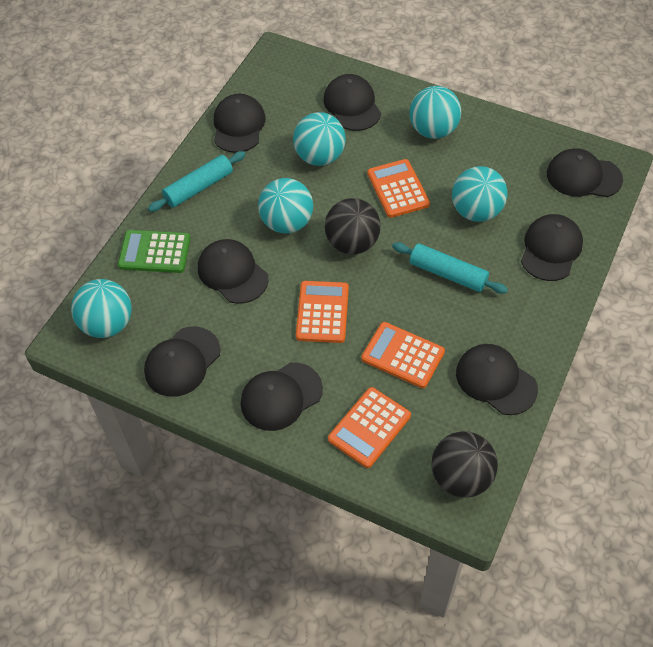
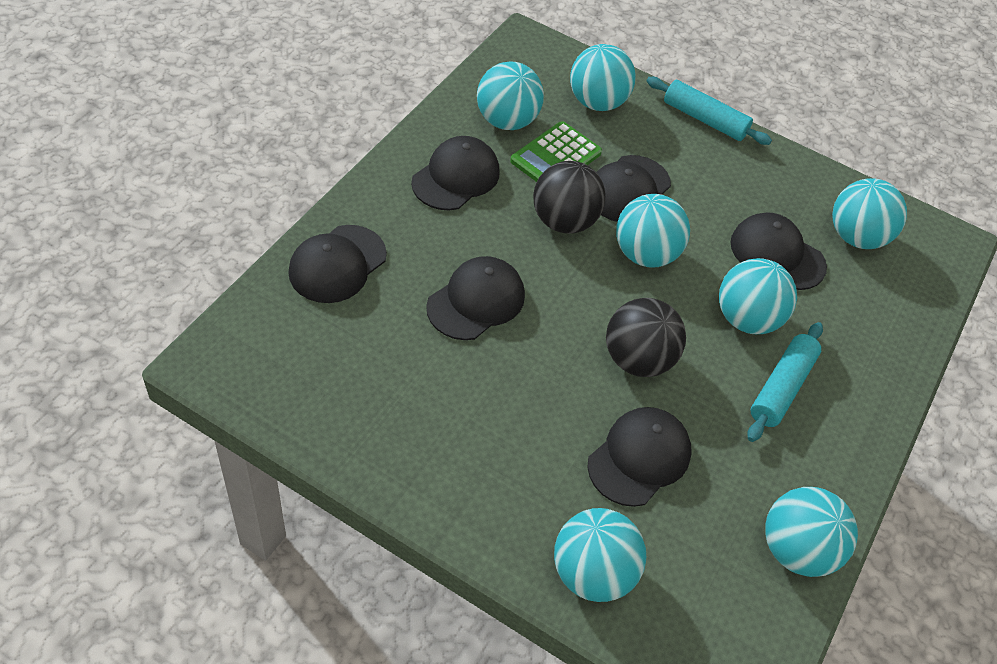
black cap: [144,326,220,397] [198,239,268,304] [214,94,266,153] [241,363,323,431] [323,74,381,131] [456,344,538,415] [521,214,583,281] [547,148,623,197] = 8 -> [288,225,387,303] [411,136,500,210] [426,256,525,340] [587,407,691,507] [596,155,671,222] [730,212,827,290] = 6
orange calculator: [296,281,349,343] [328,387,411,468] [361,322,445,388] [367,159,430,218] = 4 -> none = 0
turquoise ball: [71,279,132,338] [258,178,313,234] [293,112,346,166] [410,86,461,139] [452,166,508,222] = 5 -> [477,61,544,130] [554,508,646,602] [570,44,636,111] [616,194,690,268] [719,258,797,334] [765,487,858,577] [832,178,907,249] = 7

